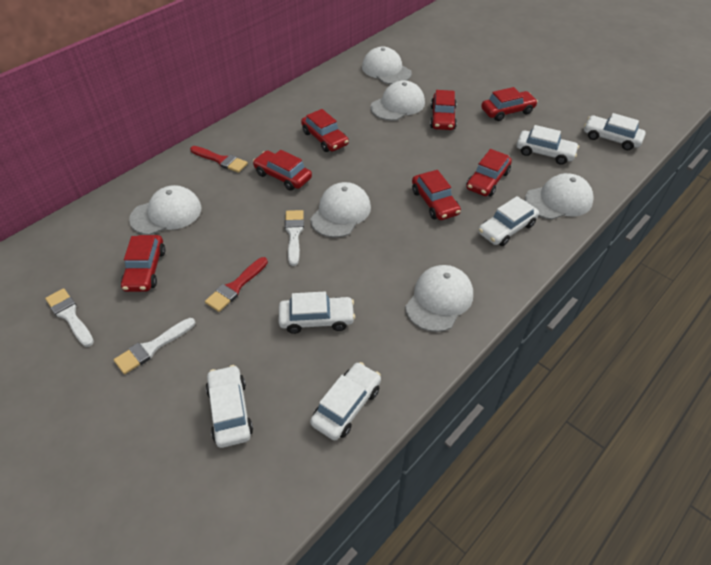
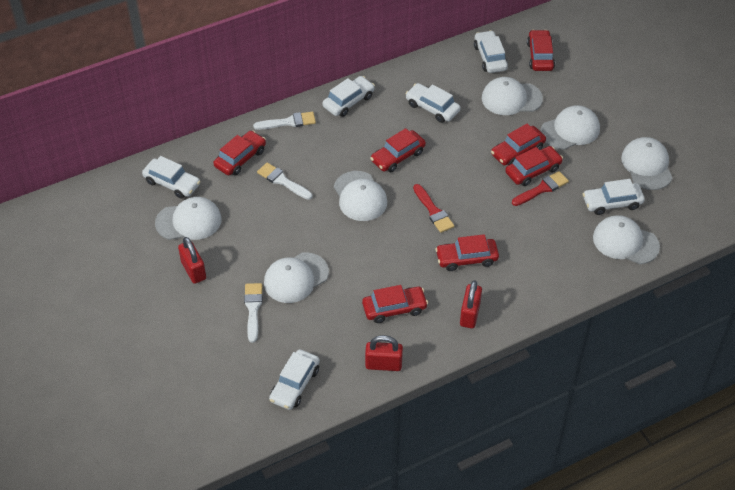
red padlock: none = 0 -> [178,237,206,284] [365,335,403,371] [460,280,482,328] = 3
white cap: [129,185,202,235] [310,182,371,238] [362,47,412,84] [371,80,425,121] [405,265,473,332] [525,173,594,220] = 6 -> [155,197,222,240] [264,252,329,303] [334,171,387,221] [482,77,543,115] [540,105,600,150] [593,215,660,264] [621,137,672,190] = 7

